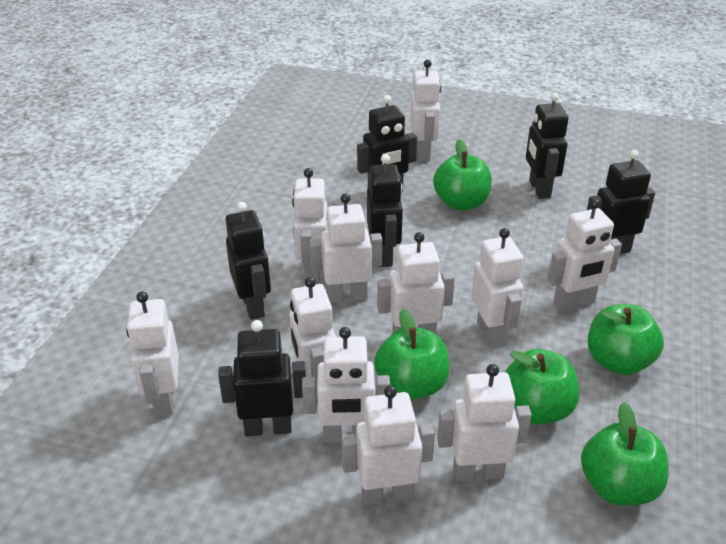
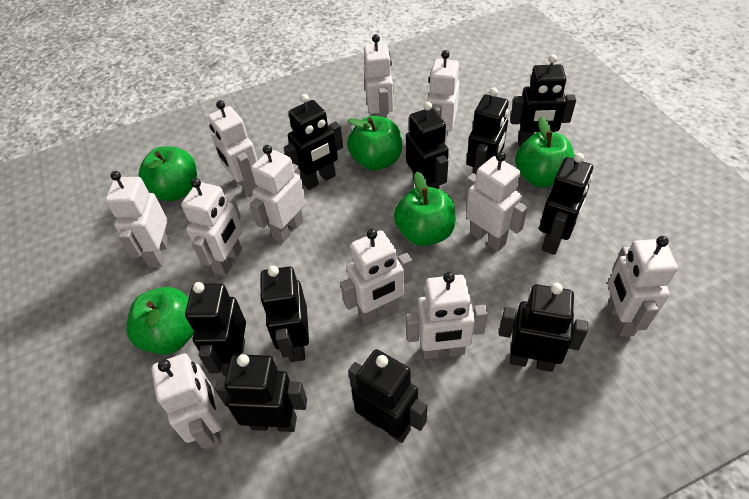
black robot: [218,320,306,437] [226,202,271,320] [357,95,417,192] [367,154,403,267] [526,93,569,199] [587,150,655,254] = 6 -> [185,282,246,377] [215,354,307,432] [260,266,309,362] [284,94,343,190] [348,349,427,443] [406,101,449,189] [467,87,509,174] [499,283,588,372] [510,54,576,147] [539,153,593,255] = 10

